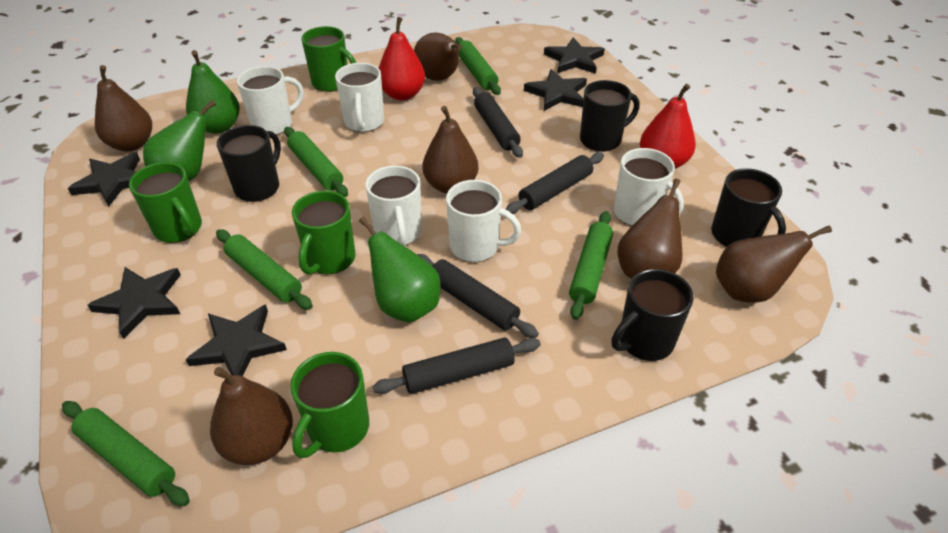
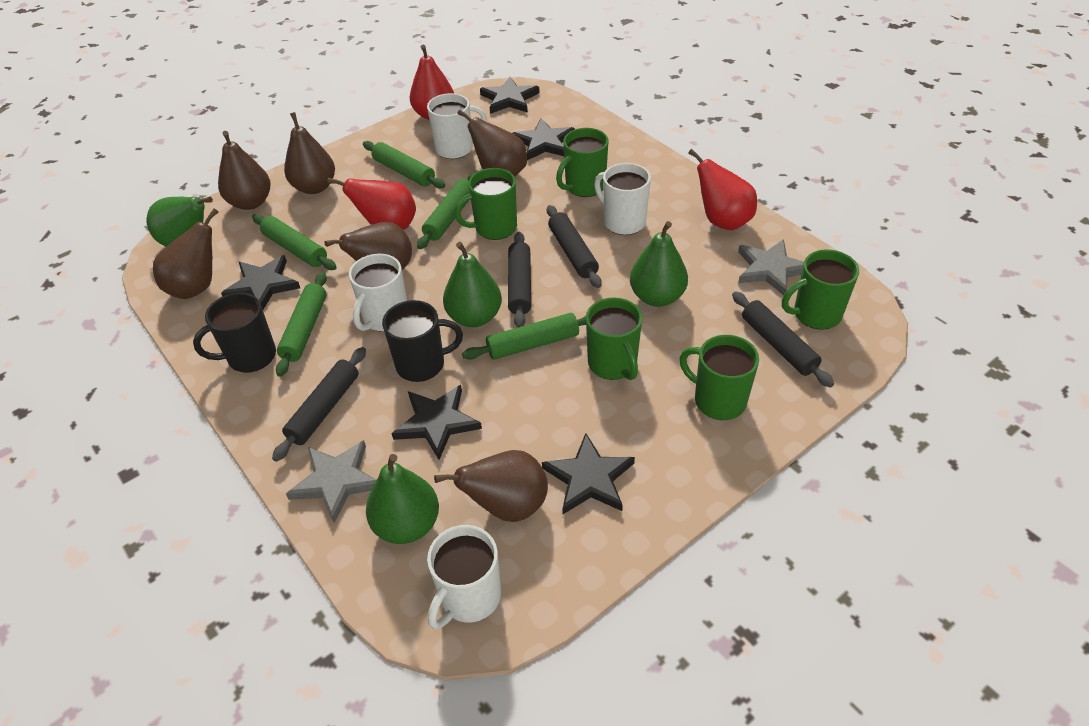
black mug: [217,125,281,202] [580,80,639,152] [612,269,694,361] [711,168,786,247] = 4 -> [193,292,276,373] [382,300,463,382] = 2
green mug: [129,162,202,243] [290,352,369,458] [292,191,356,275] [301,26,356,92] = 4 -> [455,168,517,240] [556,128,608,197] [586,297,642,380] [679,335,759,420] [782,250,859,330] = 5
green pear: [143,100,216,181] [186,50,240,134] [359,217,441,323] = 3 -> [146,197,213,247] [366,454,439,544] [443,242,502,327] [630,221,688,307] = 4
grey star: none = 0 -> [286,440,376,523] [738,239,804,296] = 2
red pear: [379,17,425,100] [640,84,696,169] = 2 -> [327,178,416,230] [410,44,454,120] [688,149,757,230] = 3
white mug: [237,66,304,135] [335,63,384,132] [365,165,422,246] [446,180,521,262] [614,148,684,226] = 5 -> [349,254,407,332] [427,93,487,159] [427,525,501,629] [594,163,651,235] = 4

